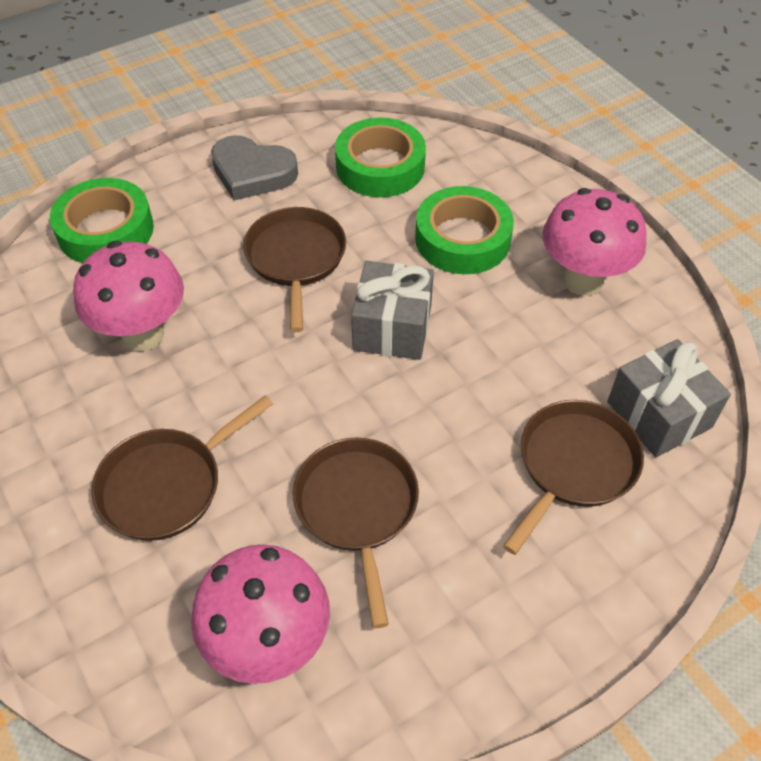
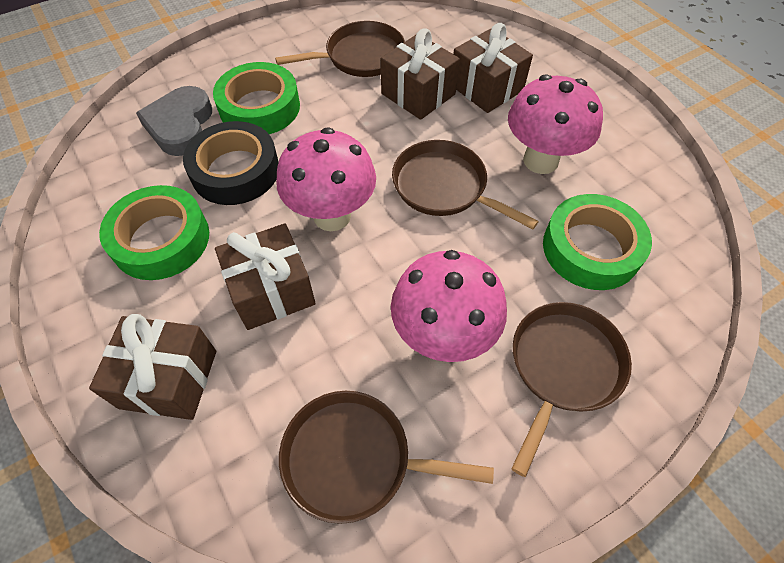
black tape: none = 0 -> [183,121,279,205] = 1
brown gift: none = 0 -> [89,314,216,420] [215,223,316,330] [381,28,460,120] [453,23,533,113] = 4
grey gift: [351,261,434,360] [608,339,731,458] = 2 -> none = 0

